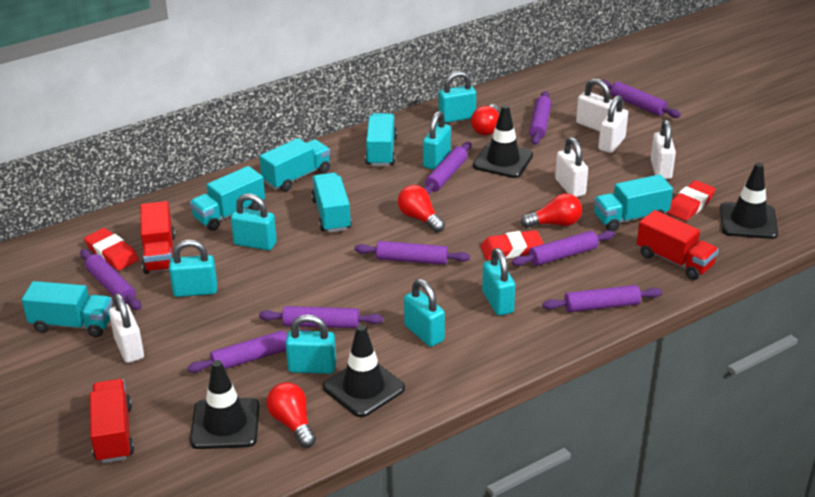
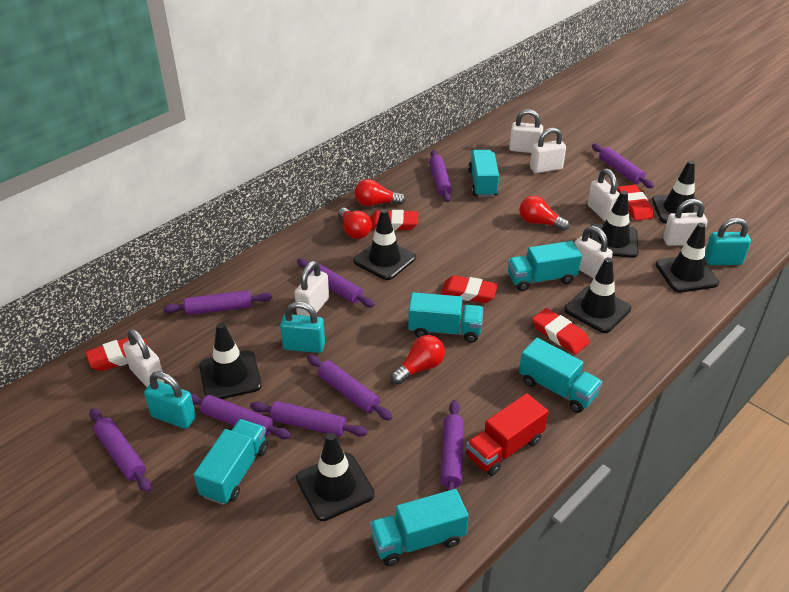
black traffic cone: [190,360,259,449] [323,325,405,417] [473,105,533,178] [720,163,778,239] = 4 -> [199,323,262,399] [296,433,374,521] [354,209,416,280] [565,257,631,333] [590,191,639,258] [652,160,698,224] [655,223,719,293] = 7
red eraser: [84,228,139,271] [480,230,544,260] [666,180,715,221] = 3 -> [85,338,148,371] [370,210,418,231] [441,275,498,303] [532,308,590,354] [617,185,654,221] = 5
red truck: [90,379,134,463] [140,201,175,274] [637,210,719,280] = 3 -> [466,393,549,476] = 1
turquoise padlock: [169,240,217,297] [231,193,277,250] [285,314,336,374] [404,279,445,347] [423,111,451,170] [439,71,476,123] [482,248,515,316] = 7 -> [144,371,196,429] [280,302,325,353] [705,218,751,265] = 3
white padlock: [109,293,144,363] [555,137,588,197] [576,78,612,132] [598,95,628,153] [651,120,676,179] = 5 -> [123,329,165,387] [295,261,329,316] [509,109,543,153] [530,128,566,173] [574,226,613,279] [587,169,620,221] [663,199,707,246] = 7

